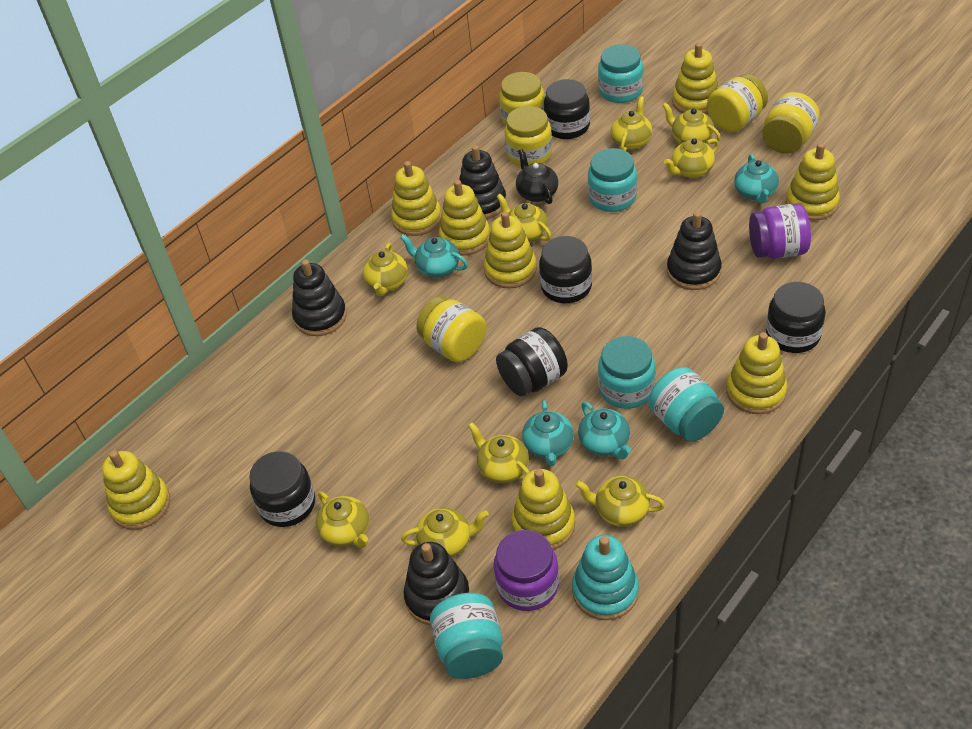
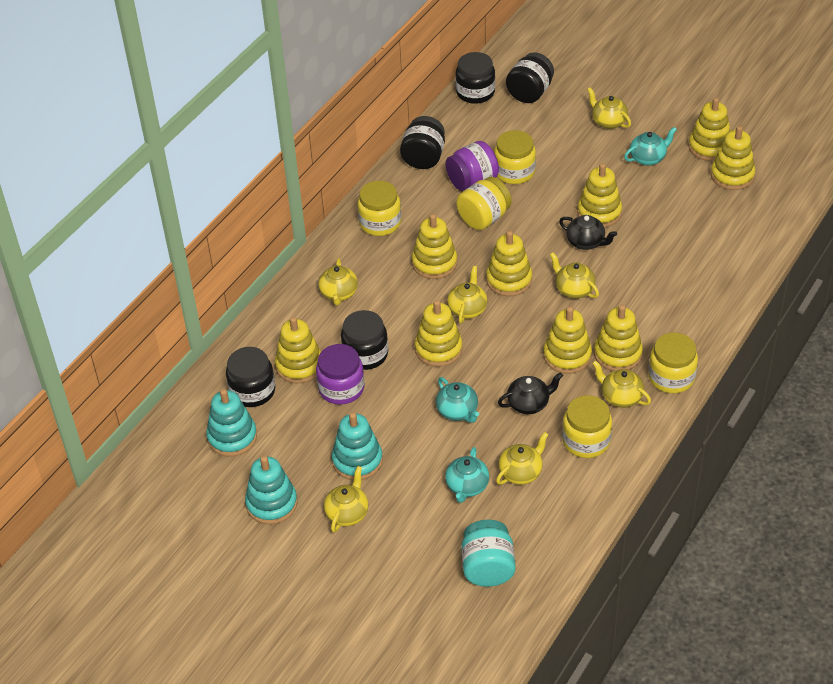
black stacking toy: [292,259,347,336] [404,542,470,626] [459,145,507,219] [667,212,722,290] = 4 -> none = 0
black teapot: [516,149,558,204] = 1 -> [498,372,563,414] [559,215,617,250] = 2
turquoise jar: [430,593,503,679] [588,148,637,212] [598,44,643,103] [598,336,656,409] [648,367,724,442] = 5 -> [461,520,516,587] = 1
turquoise stacking toy: [572,535,639,620] = 1 -> [206,389,257,457] [245,456,297,525] [332,412,383,480] = 3
turquoise teapot: [400,234,468,278] [522,400,574,466] [578,402,631,459] [734,154,779,203] = 4 -> [436,377,479,423] [445,447,489,503] [624,127,677,166] = 3
yellow stacking toy: [102,450,170,530] [391,161,442,236] [439,180,490,256] [484,211,537,288] [511,469,575,550] [672,43,718,114] [726,332,787,414] [786,143,840,221] = 8 -> [275,317,321,383] [412,214,457,279] [415,300,463,367] [486,231,532,296] [543,306,592,374] [577,163,622,227] [594,304,643,371] [688,97,730,161] [711,126,755,190] = 9
yellow teapot: [316,492,369,548] [363,243,408,296] [401,508,489,557] [468,422,530,484] [496,194,551,243] [575,476,665,527] [611,96,652,151] [662,102,721,144] [664,138,719,178] = 9 -> [318,258,358,305] [324,466,368,532] [447,266,487,324] [496,432,549,485] [550,252,599,298] [587,87,631,129] [592,360,651,408] = 7

